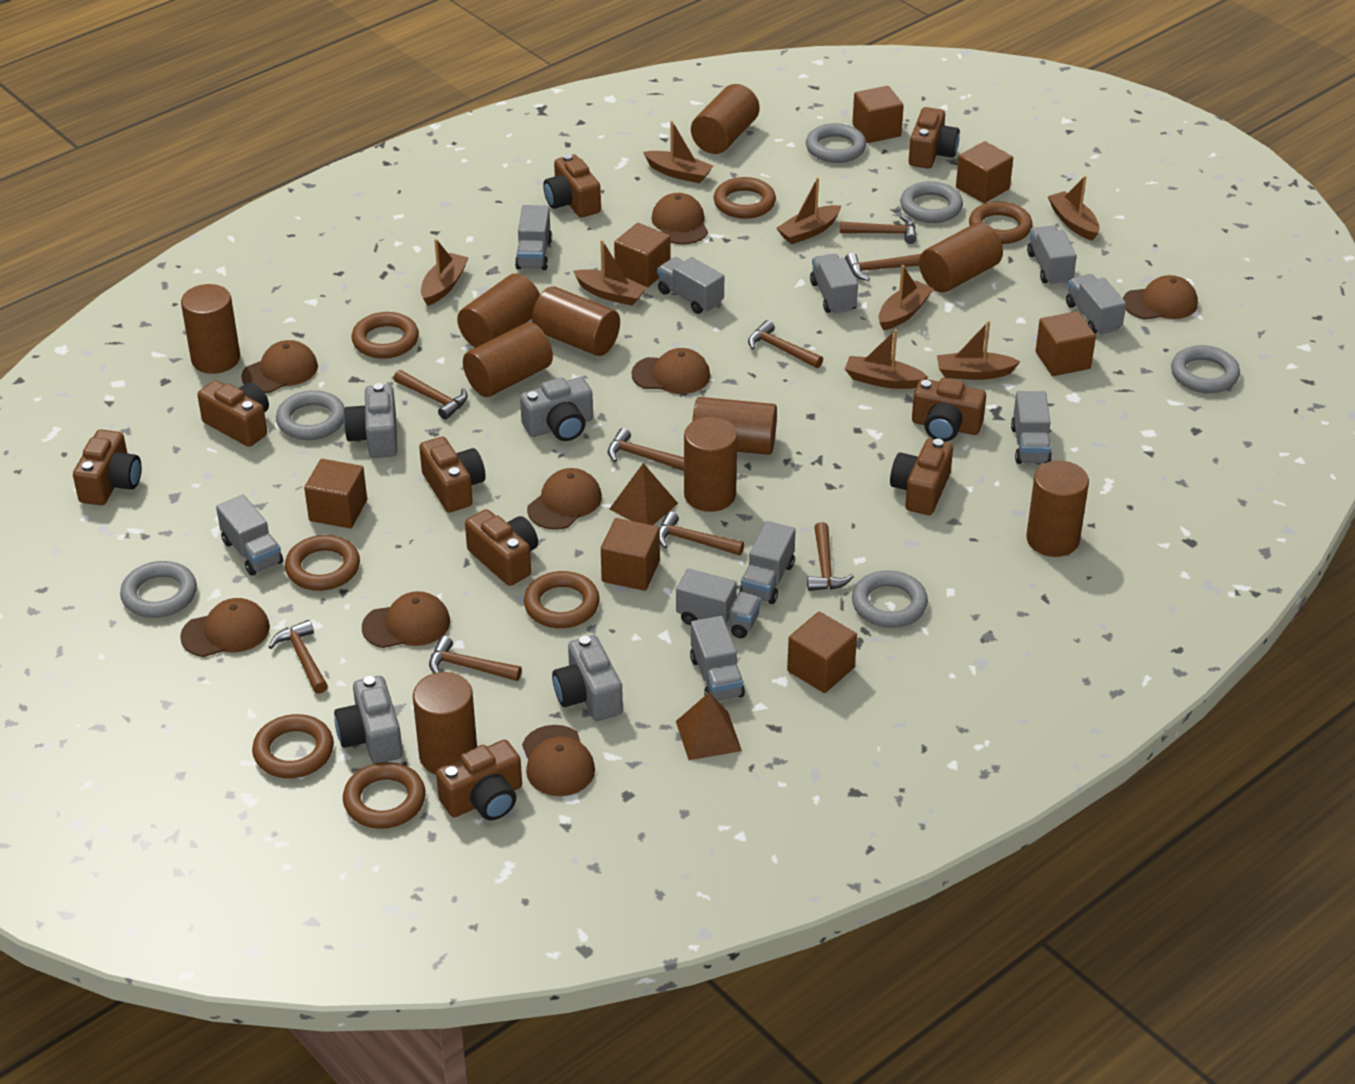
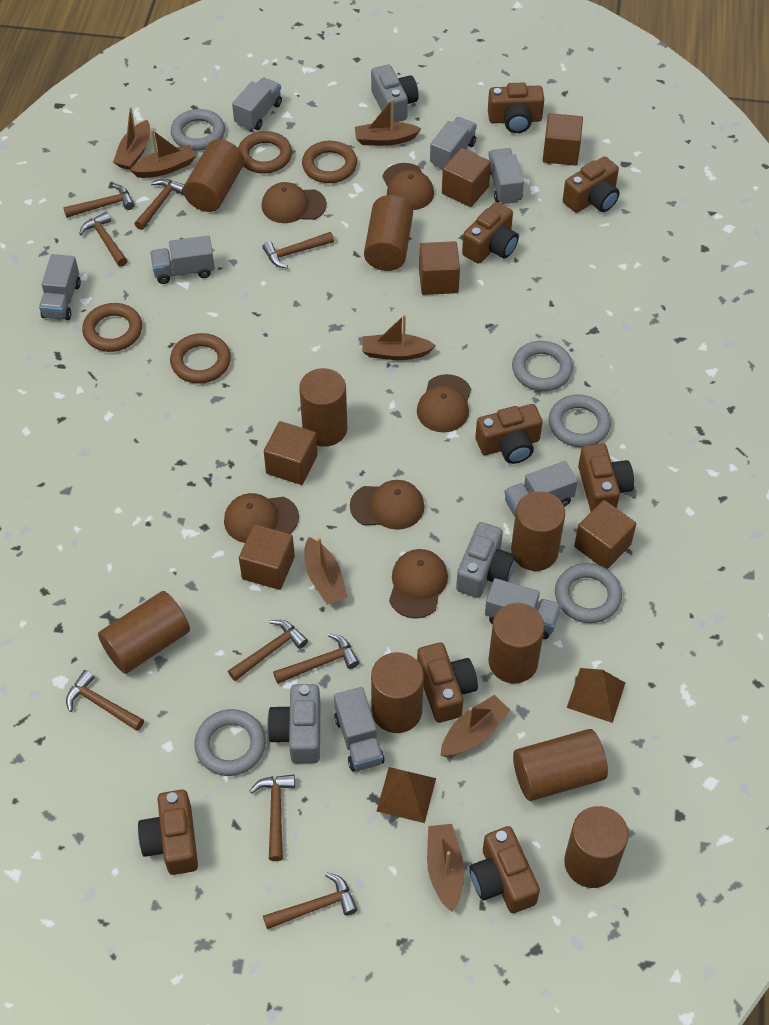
brown boat: [421,239,469,306] [573,240,647,306] [643,121,713,183] [776,177,841,244] [845,329,928,389] [879,265,934,330] [937,321,1021,380] [1048,176,1100,241] = 8 -> [113,107,150,170] [130,130,196,178] [304,537,348,605] [355,98,421,146] [362,315,436,360] [427,824,464,912] [441,695,510,757] = 7
brown camera: [73,429,141,505] [197,380,269,447] [419,437,485,512] [436,740,522,820] [465,509,538,586] [543,154,601,217] [890,439,953,515] [909,107,960,168] [912,378,986,442] = 9 -> [138,790,198,875] [417,643,478,723] [462,202,519,264] [469,826,540,913] [475,404,543,464] [488,82,544,133] [563,157,620,213] [578,443,634,512] = 8
brown cap: [180,598,270,657] [241,340,318,393] [362,591,450,648] [522,725,595,796] [527,468,602,530] [631,348,710,394] [651,193,708,245] [1123,275,1198,320] = 8 -> [224,493,299,543] [262,182,327,223] [350,480,425,530] [382,163,434,210] [389,549,448,619] [417,374,471,432] = 6
brown cube: [304,459,367,528] [601,518,660,591] [614,223,671,288] [787,612,857,693] [852,86,904,143] [956,141,1013,203] [1035,311,1096,376] = 7 -> [239,524,295,590] [264,421,318,485] [419,241,460,295] [442,148,491,207] [543,113,583,166] [574,500,636,569] = 6
brown cylinder: [181,284,240,374] [413,672,477,775] [457,274,540,348] [463,322,553,397] [532,286,620,356] [684,417,737,512] [691,84,760,154] [692,397,777,455] [919,222,1003,293] [1026,460,1089,557] = 10 -> [98,591,190,674] [183,139,244,212] [299,368,347,447] [364,195,413,271] [371,652,424,733] [489,603,545,683] [511,491,565,571] [513,729,608,801] [564,806,629,888] = 9
brown ring: [252,714,334,778] [285,535,360,591] [343,762,425,829] [352,312,419,359] [524,571,600,628] [714,177,776,219] [969,201,1032,244] = 7 -> [82,303,142,352] [170,333,231,384] [238,131,292,173] [302,141,357,183] = 4
grey camera: [334,676,403,764] [343,383,397,458] [520,377,593,441] [552,635,623,721] = 4 -> [267,684,320,764] [371,65,419,122] [456,522,516,598] = 3
grey ring: [120,561,197,618] [276,390,345,440] [806,123,866,163] [852,570,928,628] [900,181,963,223] [1171,345,1240,393] = 6 -> [171,109,225,151] [195,709,266,776] [512,341,573,391] [549,395,611,447] [555,563,622,623] = 5
grey truck: [216,495,283,576] [515,205,552,270] [657,257,724,314] [676,569,761,638] [690,616,745,701] [739,521,796,604] [810,254,858,314] [1011,391,1052,464] [1027,226,1077,284] [1066,274,1126,335] = 10 -> [39,254,81,320] [150,235,215,284] [232,78,282,130] [334,687,385,772] [430,117,477,169] [485,578,561,639] [488,148,524,204] [504,461,578,517] = 8

